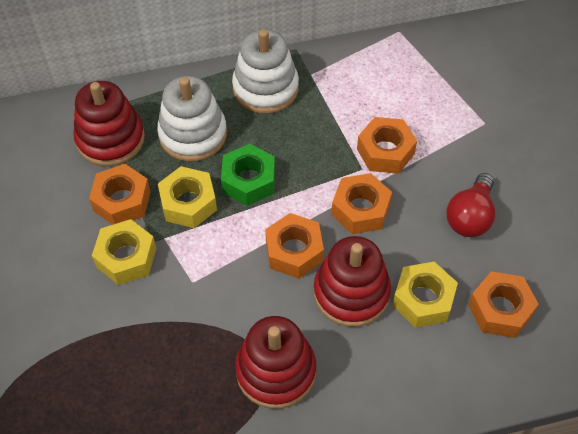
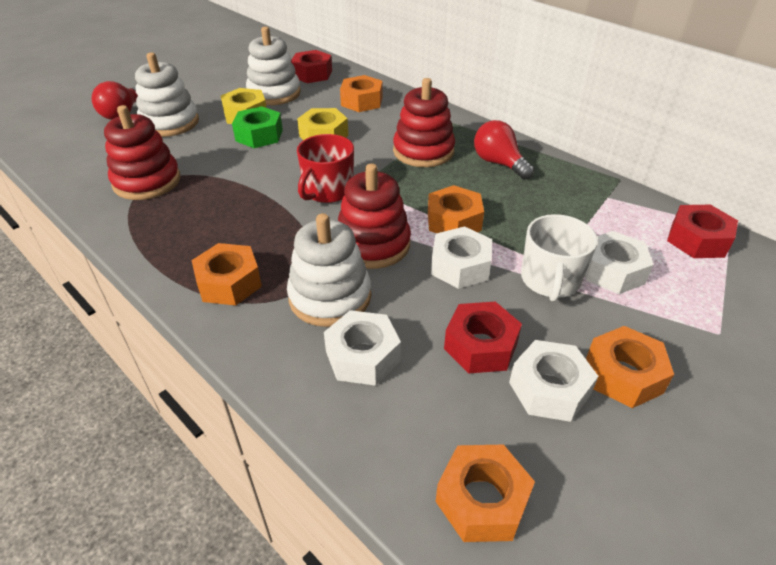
red light bulb: [446,173,495,237] = 1 -> [91,81,138,120] [474,120,534,180] = 2
red mug: none = 0 -> [297,134,354,203] = 1
red nut: none = 0 -> [291,50,332,83] [444,301,522,373] [667,205,738,258] = 3
white mug: none = 0 -> [521,214,598,302] = 1
white nut: none = 0 -> [324,310,401,386] [431,226,492,289] [509,340,599,422] [585,231,654,294] = 4
white stacking toy: [157,76,227,162] [232,29,299,114] = 2 -> [135,52,199,137] [246,27,301,105] [287,213,371,327] = 3
yellow nut: [92,219,156,285] [158,166,217,228] [392,262,458,328] = 3 -> [221,88,266,124] [297,108,348,140] = 2

